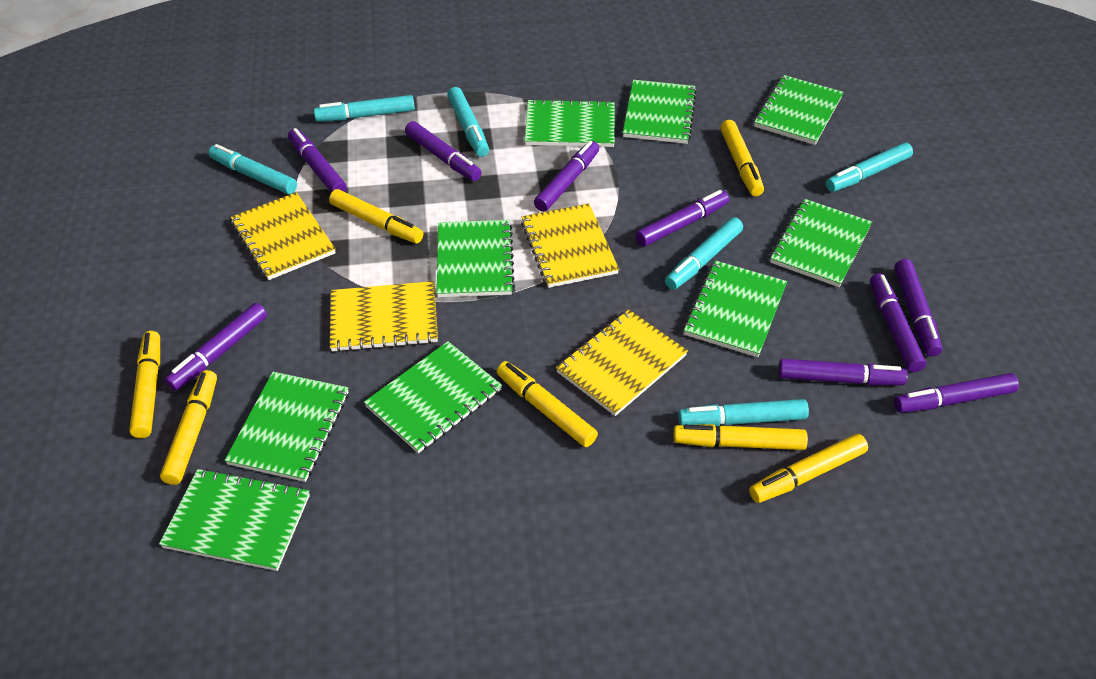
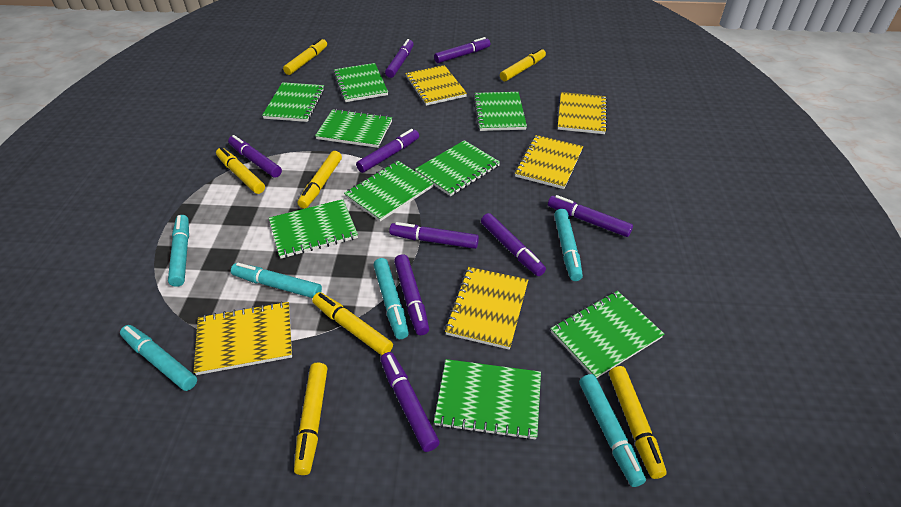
yellow notebook: [231,192,336,280] [330,281,438,352] [521,203,619,288] [556,309,688,416] = 4 -> [193,301,292,375] [405,65,467,106] [445,267,528,350] [515,135,583,189] [558,92,607,134] = 5

